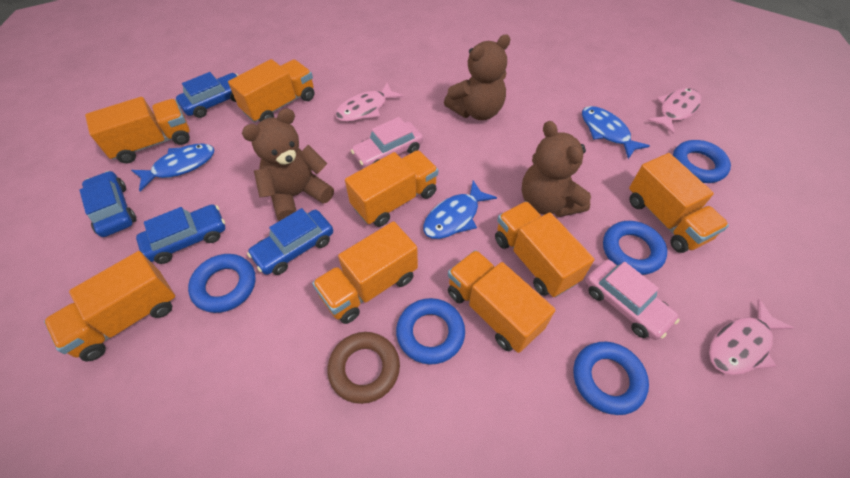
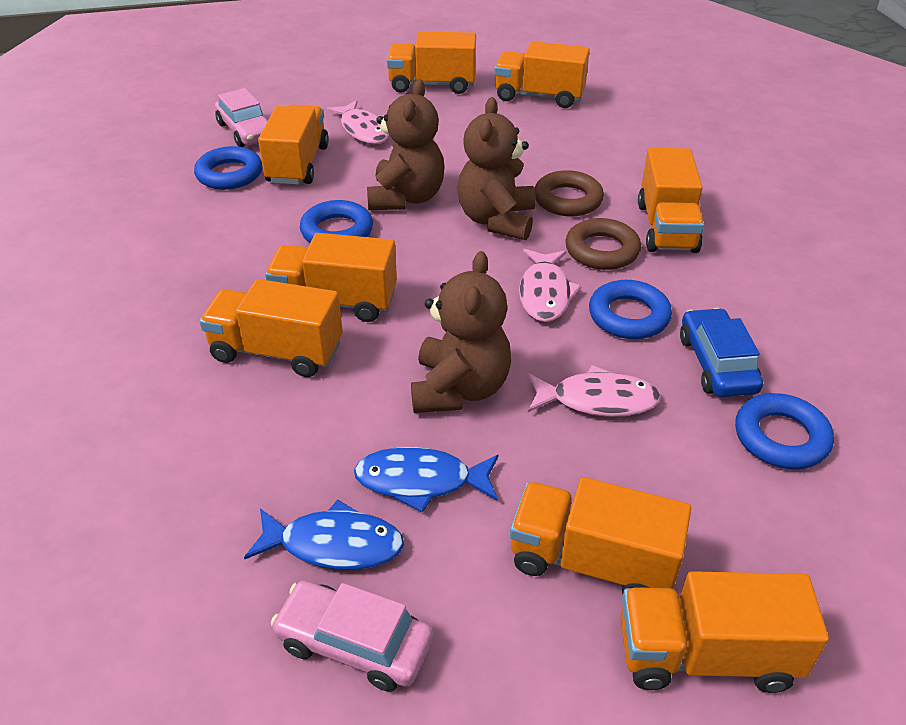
blue car: [79,171,137,237] [136,204,225,264] [176,72,239,118] [247,208,333,275] = 4 -> [680,308,763,397] = 1
blue fish: [131,143,214,192] [423,180,497,239] [582,106,650,159] = 3 -> [244,499,404,570] [354,447,498,513] = 2
blue ring: [188,254,256,313] [396,298,465,365] [573,342,649,415] [603,221,667,275] [673,140,731,183] = 5 -> [194,146,262,190] [300,200,373,243] [589,280,672,339] [735,393,834,469] = 4
brown ring: [328,332,400,404] = 1 -> [534,170,604,216] [565,218,641,270] = 2

